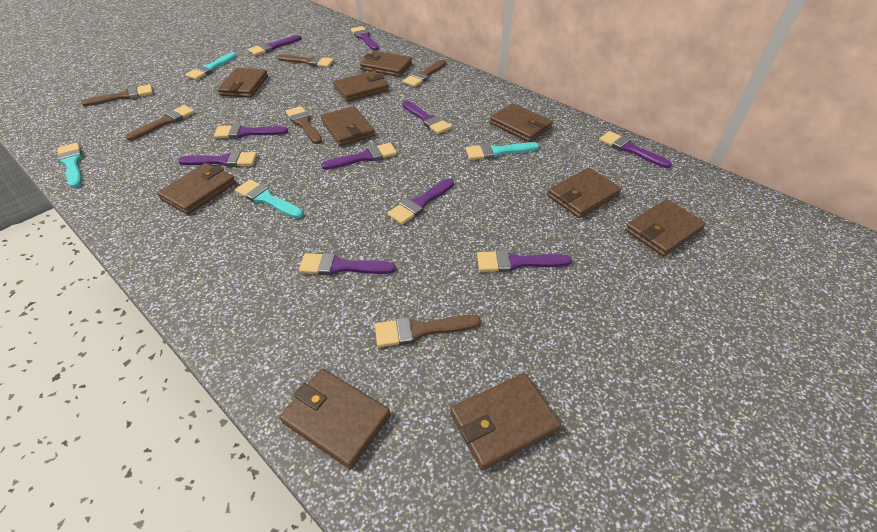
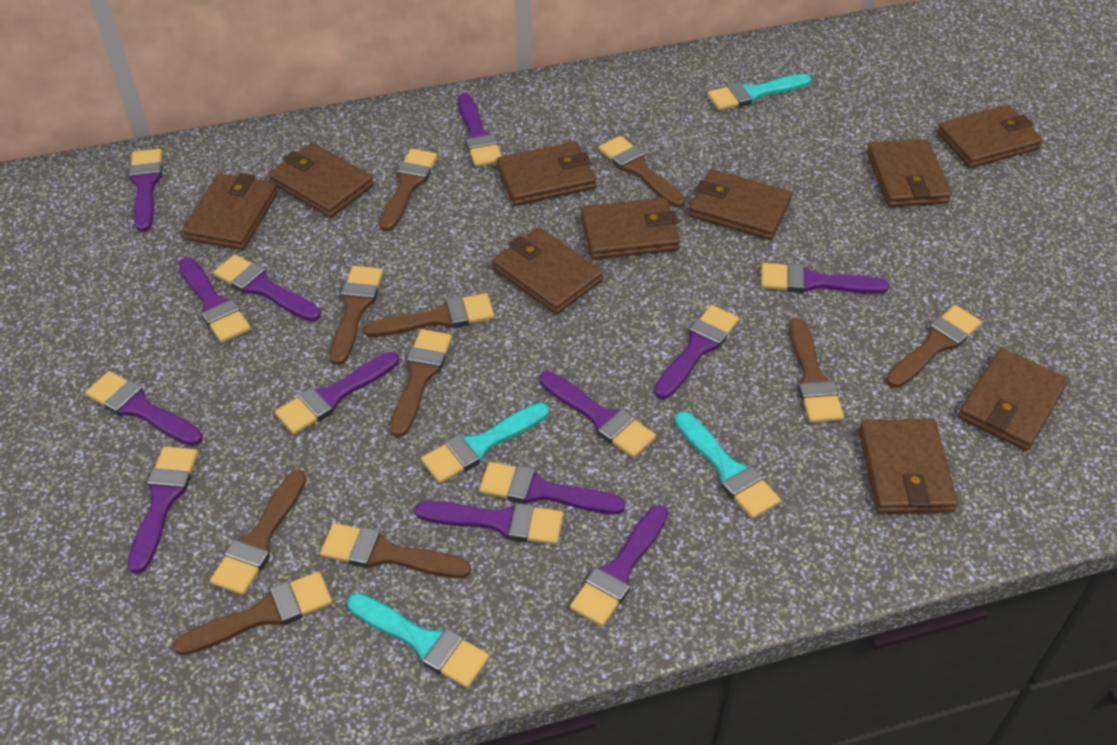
brown brush: [81,85,153,106] [126,105,195,141] [277,54,334,67] [286,106,322,144] [375,315,481,347] [403,60,446,87] = 6 -> [173,571,332,655] [210,470,306,595] [320,523,472,578] [330,266,383,365] [363,293,495,337] [379,149,438,231] [390,329,452,438] [599,136,685,208] [789,318,844,423] [886,305,982,388] = 10
purple brush: [178,151,257,167] [214,124,288,139] [248,35,302,56] [299,253,396,275] [321,143,397,170] [351,26,379,51] [387,178,454,224] [402,101,452,134] [477,250,572,272] [599,131,672,168] = 10 -> [85,371,203,446] [128,446,198,574] [129,149,162,232] [179,257,251,343] [213,255,321,322] [275,352,399,435] [415,501,563,545] [458,93,502,167] [479,462,625,514] [539,371,656,458] [570,505,668,627] [654,305,739,399] [761,263,889,294] = 13

